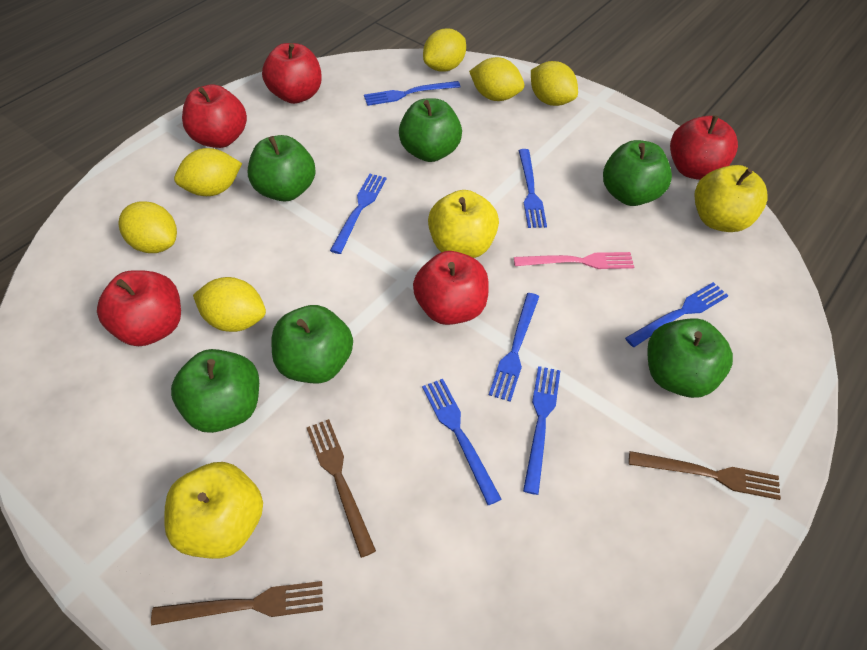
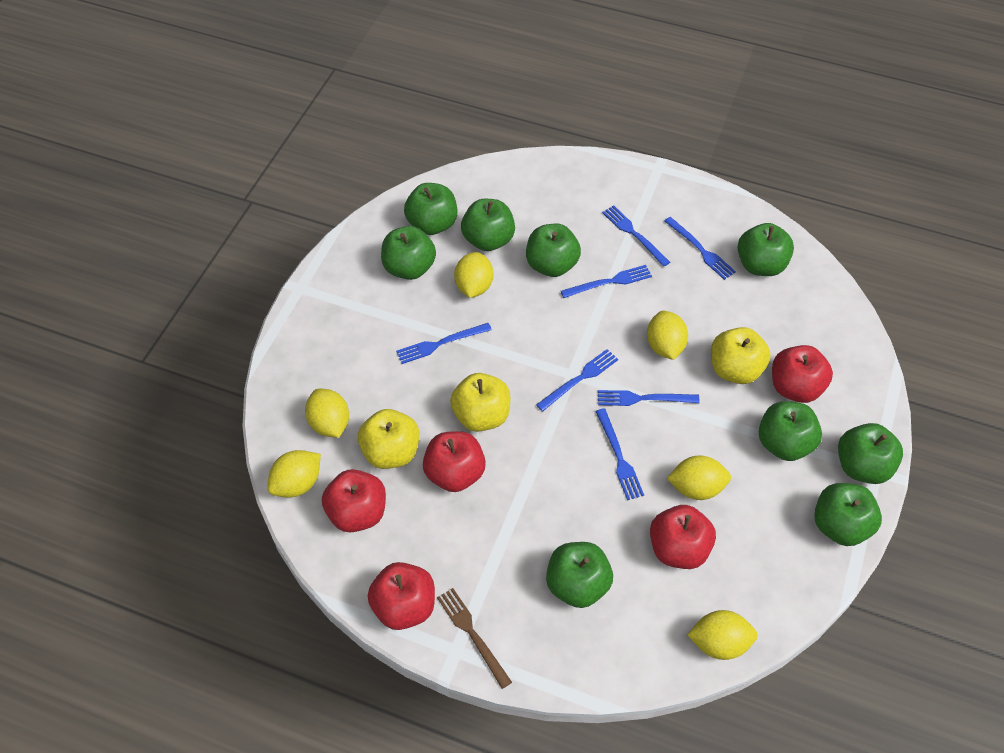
brown fork: [151,581,323,626] [307,419,376,558] [629,451,781,500] = 3 -> [437,588,512,689] = 1
green apple: [171,349,259,433] [248,135,316,202] [272,305,353,384] [399,98,462,162] [603,140,672,206] [647,318,733,398] = 6 -> [381,226,436,280] [404,183,457,235] [461,199,515,251] [526,224,581,277] [546,542,613,608] [738,223,794,276] [759,401,822,461] [814,483,882,546] [838,423,903,484] = 9
pink fork: [514,252,634,269] = 1 -> none = 0

